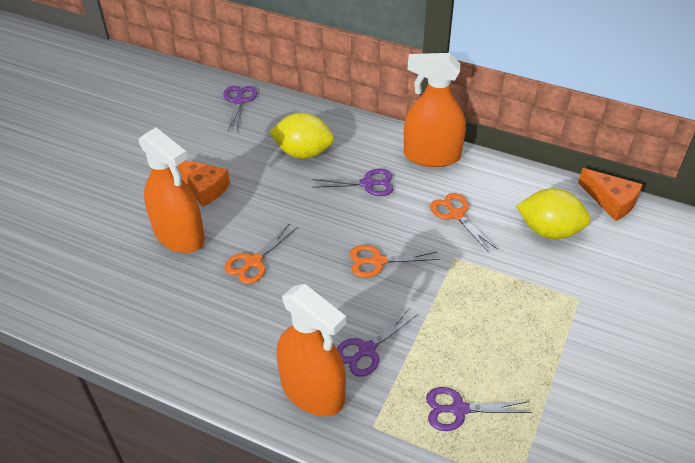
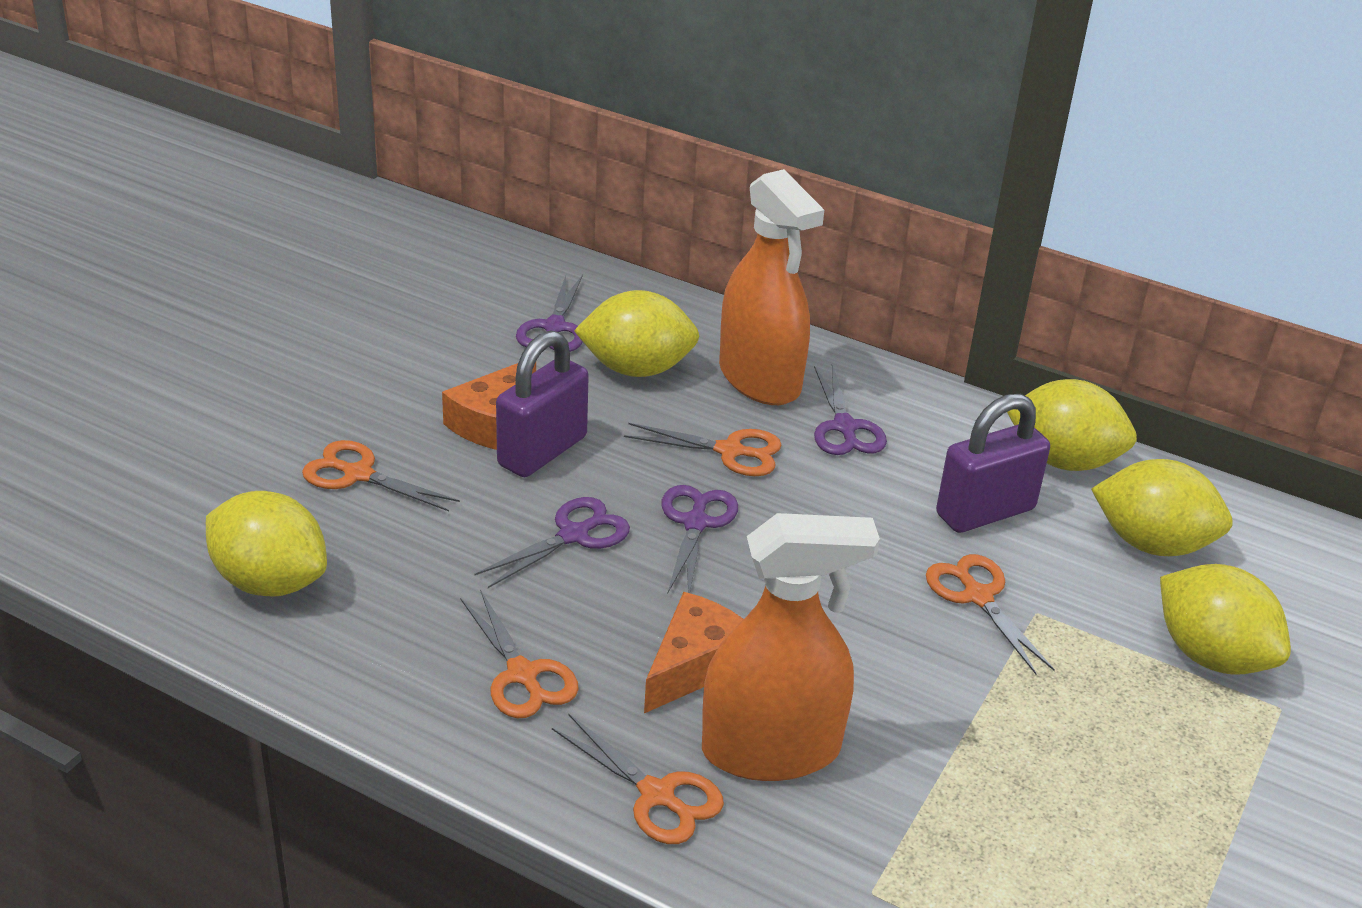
orange scissors: [225,223,297,284] [350,245,439,278] [430,193,497,253] = 3 -> [302,440,460,511] [460,590,579,719] [552,713,724,844] [624,423,782,476] [926,554,1055,674] = 5
orange spray bottle: [139,127,205,253] [277,284,346,416] [404,53,466,167] = 3 -> [702,513,880,781] [719,169,824,405] = 2
purple padlock: none = 0 -> [496,330,589,477] [936,394,1050,533] = 2
yellow lemon: [269,113,334,159] [516,188,591,239] = 2 -> [206,491,327,597] [574,290,700,377] [1007,379,1137,471] [1091,459,1233,556] [1160,564,1291,675] = 5

